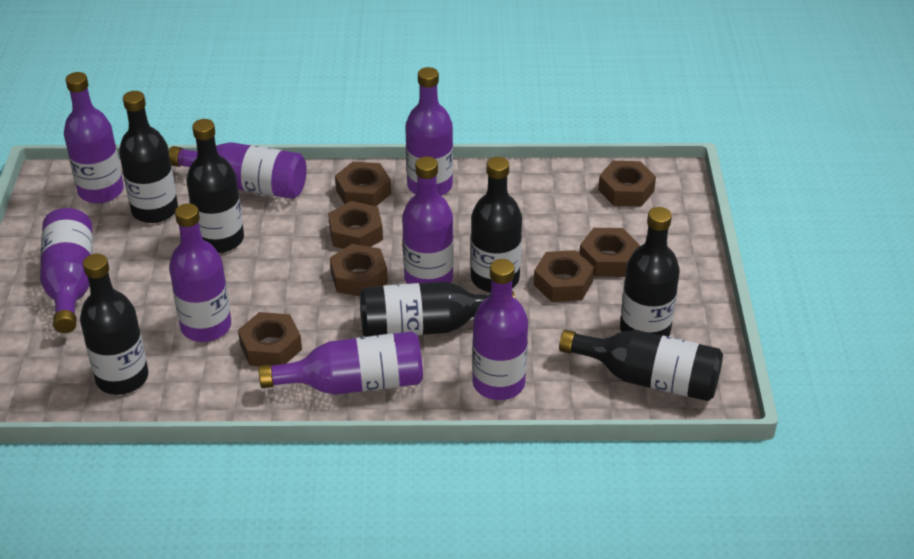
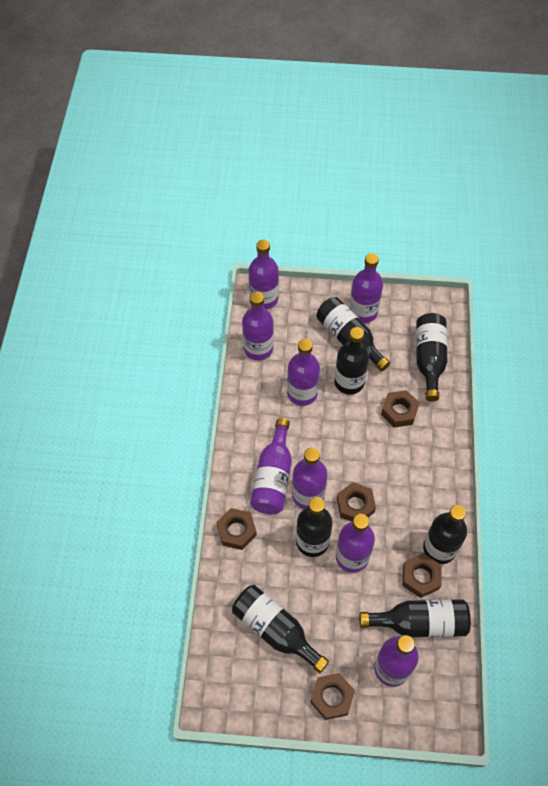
brown nut: [238,312,302,366] [328,201,383,249] [330,244,388,296] [335,162,391,206] [534,250,594,302] [579,228,640,277] [598,161,656,207] = 7 -> [216,508,257,550] [310,673,355,720] [337,482,376,521] [381,390,420,428] [403,553,442,598] = 5

